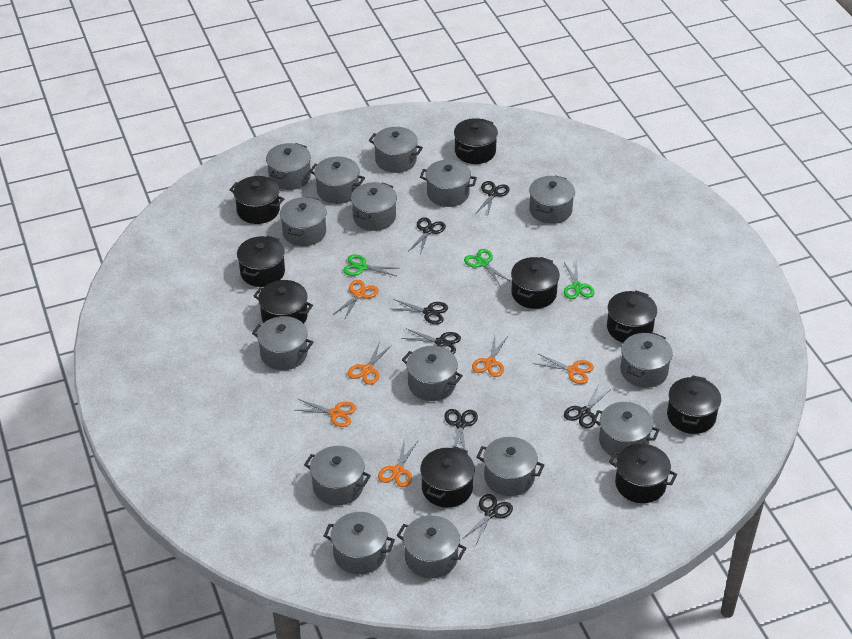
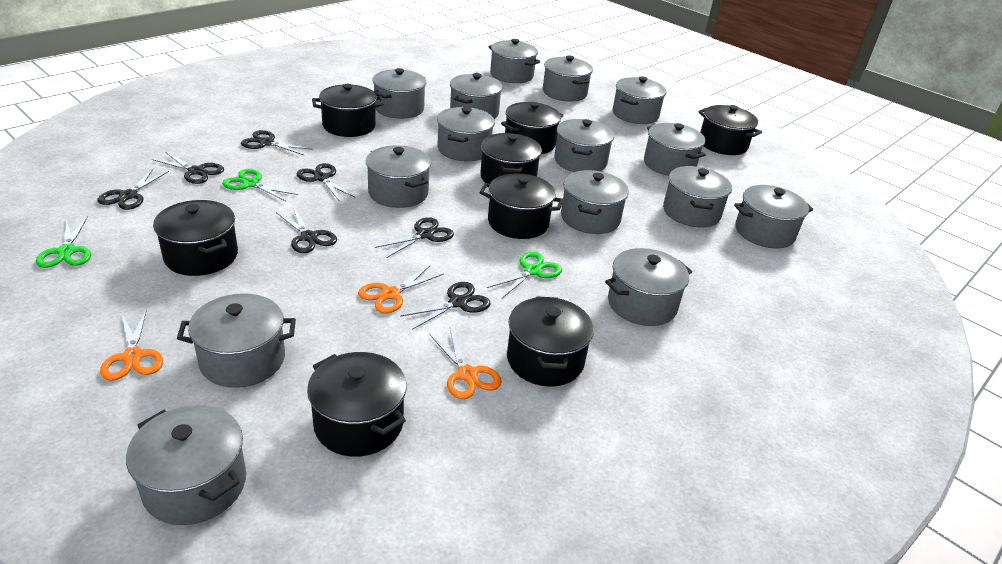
black pot: [229,176,284,224] [237,236,285,287] [254,280,313,324] [420,446,475,508] [454,118,498,164] [511,257,560,309] [607,291,657,343] [609,444,677,503] [667,375,721,434] = 9 -> [153,200,238,276] [307,352,407,457] [312,84,384,137] [479,173,563,239] [480,133,542,184] [501,102,564,154] [507,296,594,387] [698,105,762,155] = 8
orange scissors: [295,399,356,427] [334,280,379,320] [347,341,392,385] [378,438,418,487] [472,336,508,377] [533,354,594,384] = 6 -> [100,309,163,381] [358,266,444,313] [429,328,502,399] = 3

